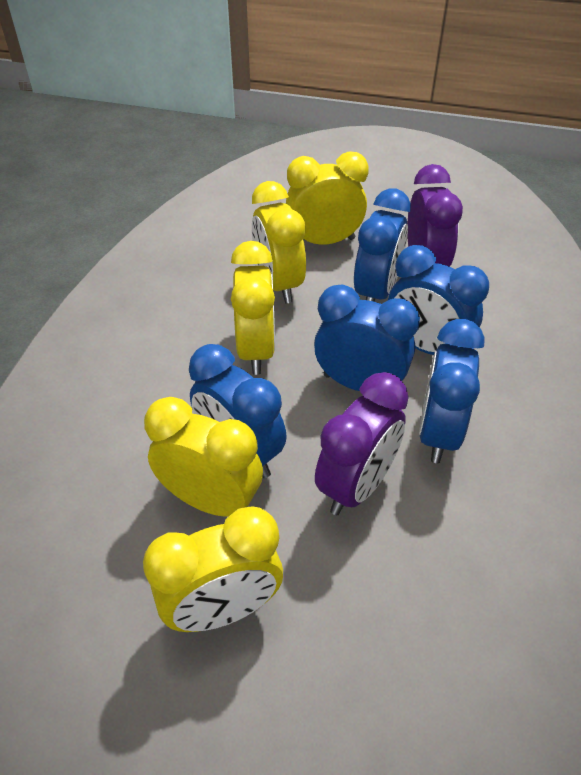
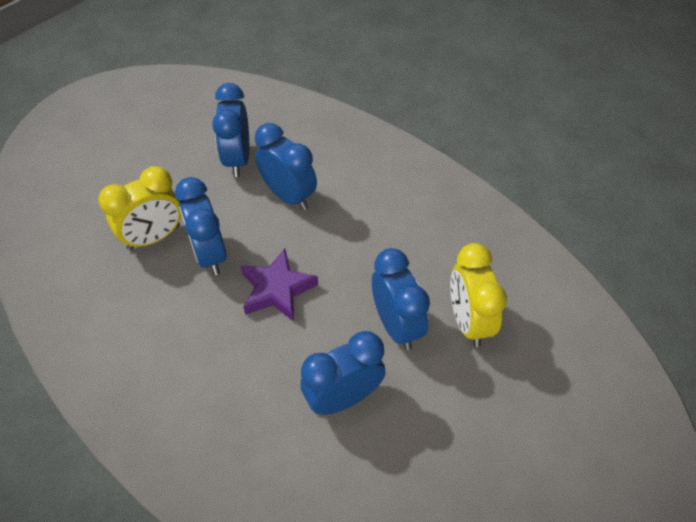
purple clock: [315,372,409,515] [407,164,463,267] = 2 -> none = 0
purple star: none = 0 -> [240,249,318,322] = 1
yellow clock: [143,506,283,632] [144,397,263,517] [231,241,275,375] [252,181,306,303] [286,151,369,245] = 5 -> [98,166,181,250] [450,243,507,347] = 2

